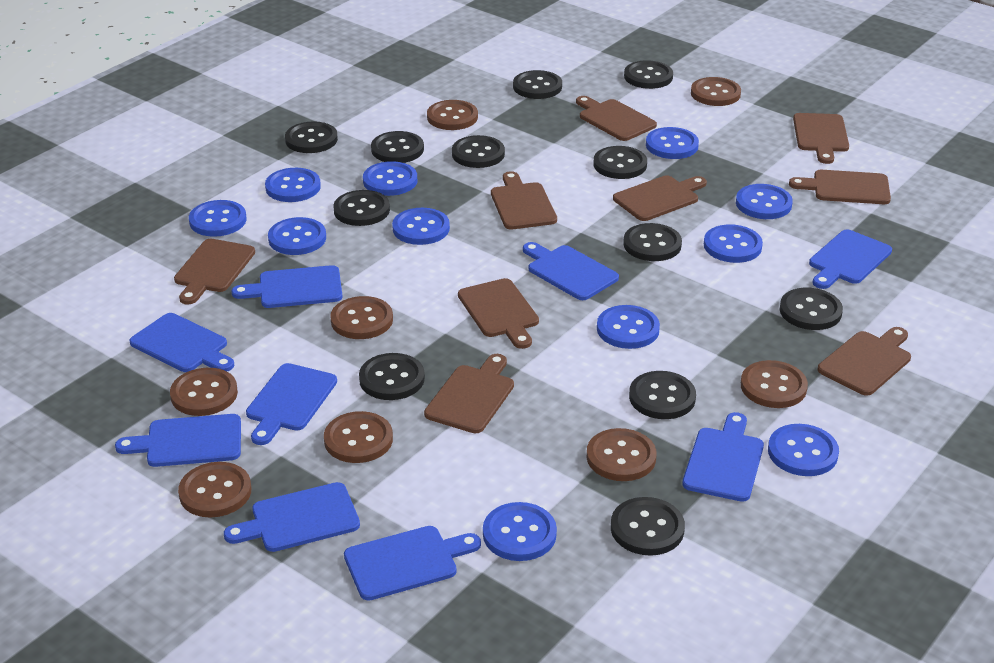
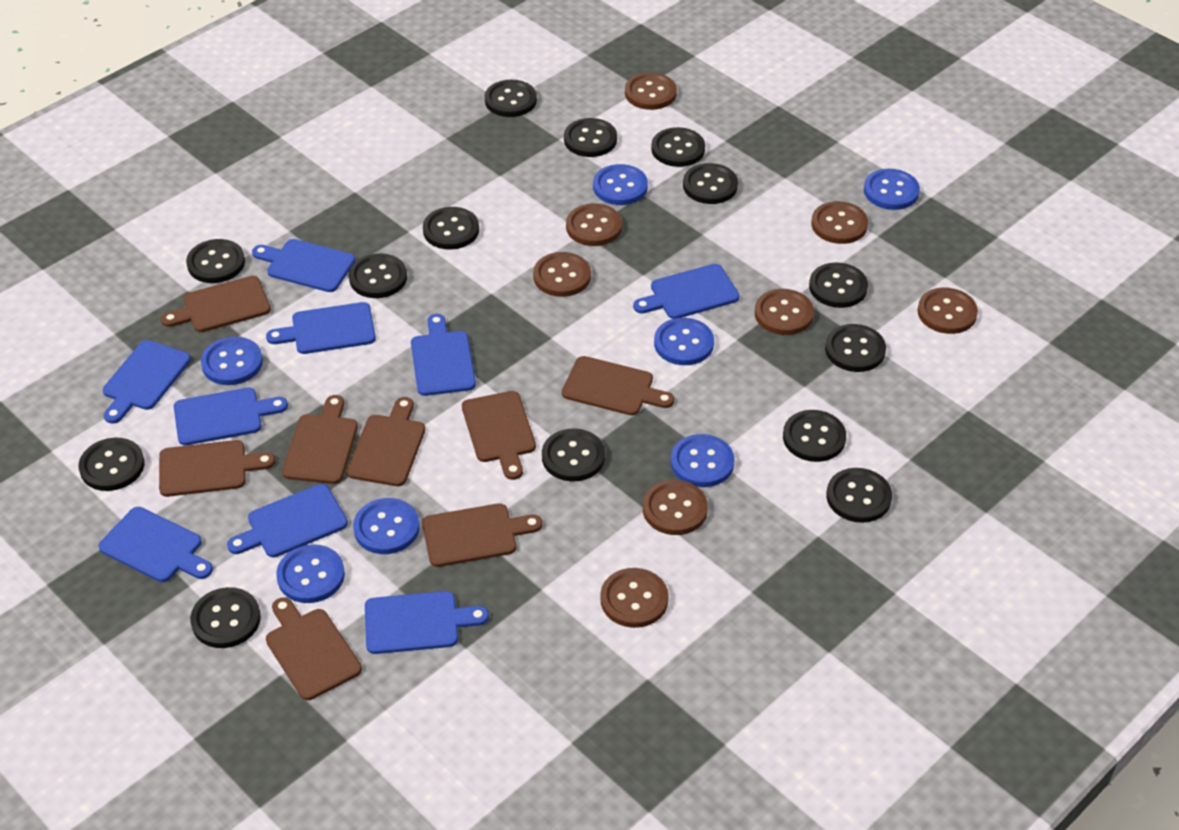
black button: [285,121,338,153] [333,190,390,226] [359,353,425,400] [371,131,424,163] [452,135,505,168] [513,70,562,99] [593,146,647,179] [611,497,685,556] [623,223,682,261] [624,60,673,89] [629,371,696,419] [780,288,843,330] = 12 -> [79,438,144,491] [186,239,245,283] [190,587,261,648] [349,253,407,298] [423,207,479,250] [485,80,537,117] [542,428,605,481] [564,118,617,157] [651,127,705,167] [683,163,738,204] [783,410,846,462] [809,262,868,308] [825,324,886,372] [826,468,892,523] = 14
blue button: [189,200,247,237] [265,168,321,202] [268,217,326,255] [363,161,417,196] [392,208,450,245] [483,502,557,561] [597,305,660,349] [646,127,699,159] [704,224,763,263] [736,184,793,219] [768,424,839,476] = 11 -> [201,337,263,385] [276,544,345,603] [353,498,420,554] [593,164,648,205] [654,318,714,365] [671,434,735,487] [864,169,920,210] = 7
brown cutting board: [174,239,255,305] [424,354,514,433] [458,278,539,349] [491,171,557,229] [576,96,657,141] [613,175,707,221] [789,170,891,204] [793,113,849,164] [818,327,911,396] = 9 -> [159,440,275,497] [161,276,271,332] [266,597,362,700] [282,395,358,484] [347,397,425,486] [422,503,542,567] [462,391,536,480] [562,356,674,415] = 8

